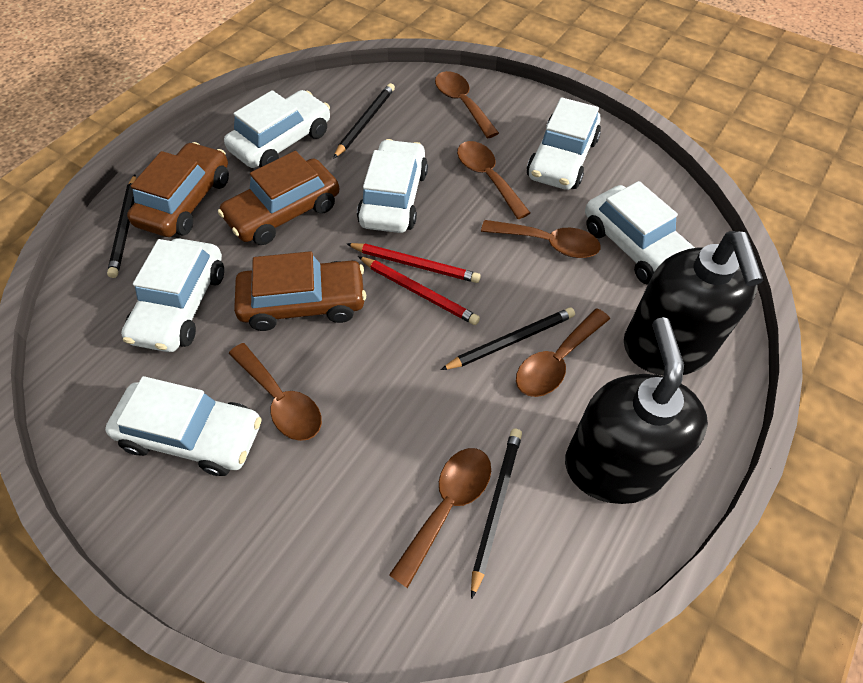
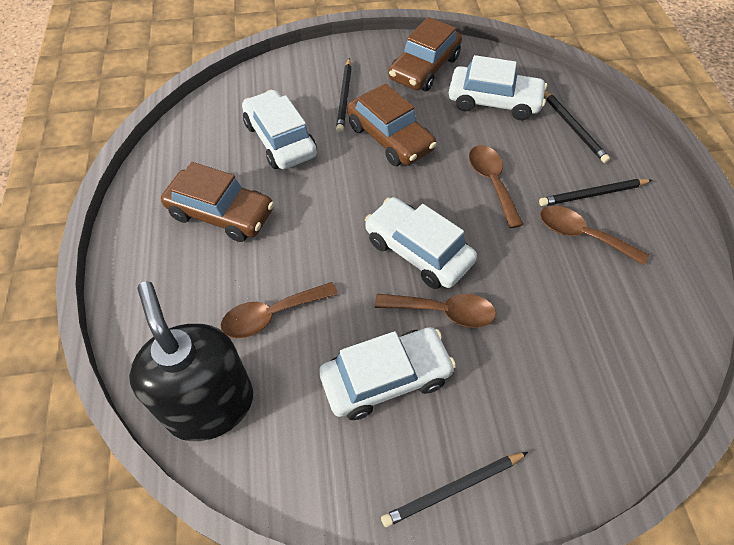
black soap dispenser: [565,317,708,504] [624,231,763,376] = 2 -> [129,281,253,441] = 1
brown spoon: [229,343,322,441] [389,448,491,588] [435,71,499,138] [457,141,530,219] [481,220,601,258] [516,308,610,397] = 6 -> [220,282,338,338] [375,294,496,328] [469,145,524,228] [540,206,649,265] = 4
red pencil: [346,243,481,283] [358,256,480,325] = 2 -> none = 0
white car: [105,376,262,476] [121,238,224,352] [224,90,330,168] [357,139,428,233] [527,97,601,190] [585,181,695,284] = 6 -> [242,90,317,170] [319,327,456,420] [365,197,477,289] [449,55,547,120] = 4

